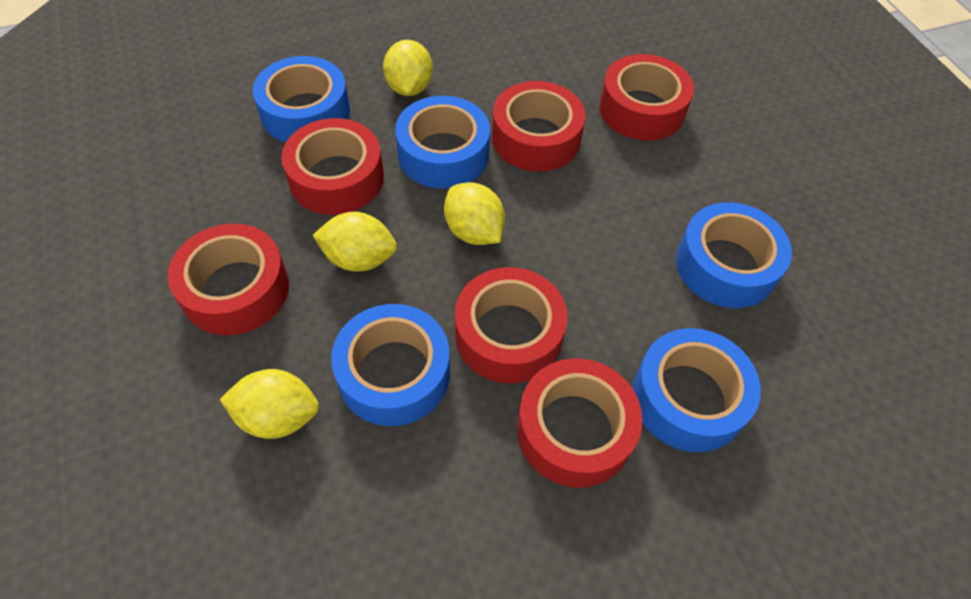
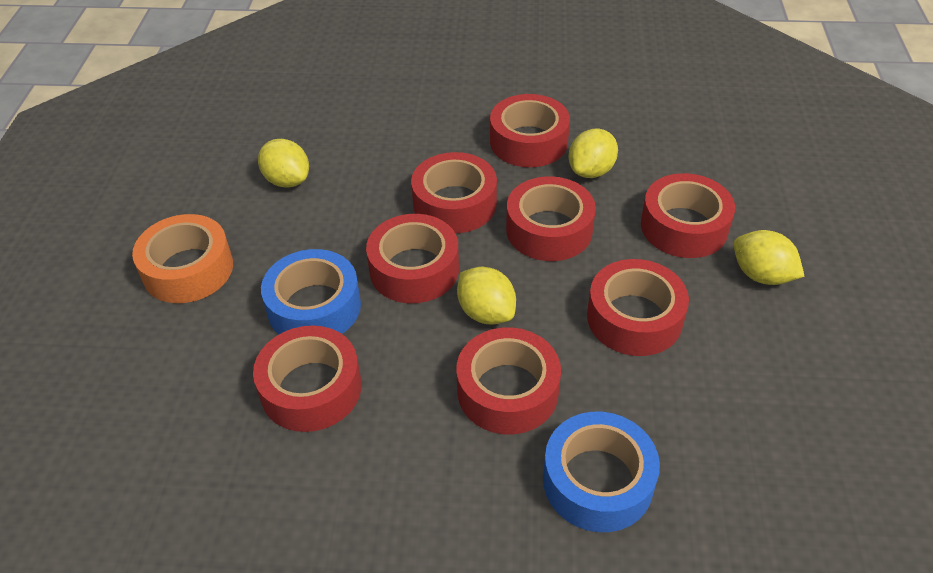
blue tape: [253,56,350,142] [331,304,450,426] [395,96,490,189] [633,328,761,452] [676,202,792,308] = 5 -> [261,249,361,334] [543,412,660,532] = 2
orange tape: none = 0 -> [132,214,233,303] = 1
red tape: [168,223,289,335] [281,118,384,215] [455,267,568,384] [492,81,585,172] [517,358,643,488] [599,54,694,141] = 6 -> [253,325,362,432] [366,214,459,303] [411,152,497,233] [456,327,561,434] [490,94,570,167] [506,176,596,261] [587,259,689,356] [641,173,735,258] = 8

